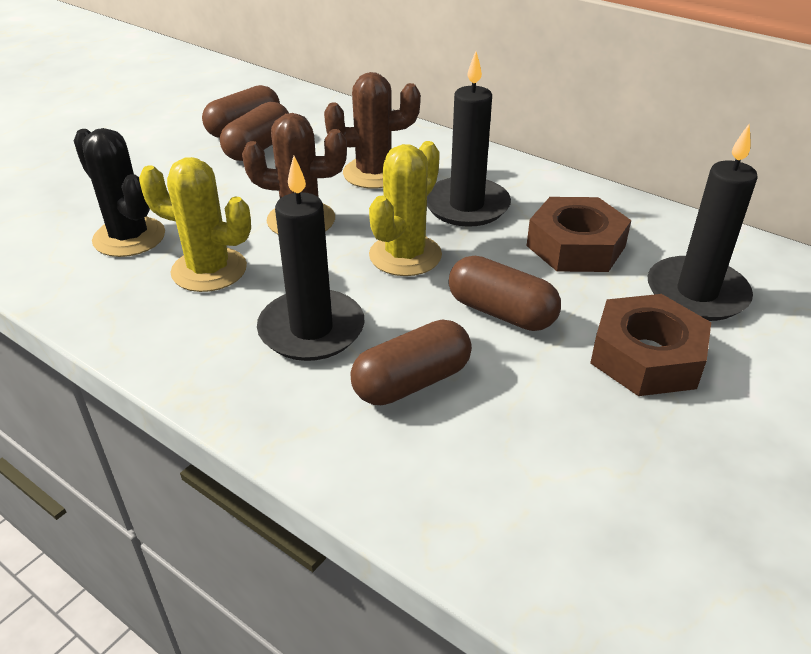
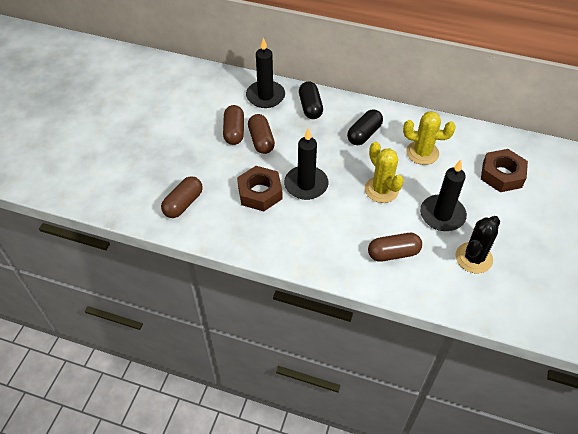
black capsule: none = 0 -> [299,82,323,119] [347,109,383,145] = 2
brown cactus: [242,113,347,234] [324,72,421,189] = 2 -> none = 0

